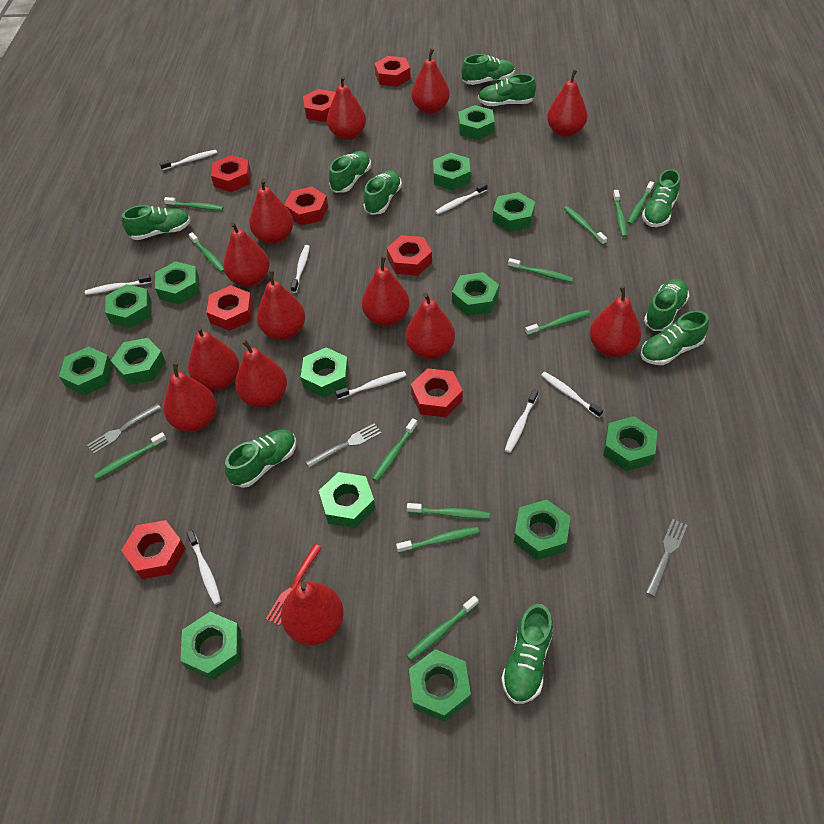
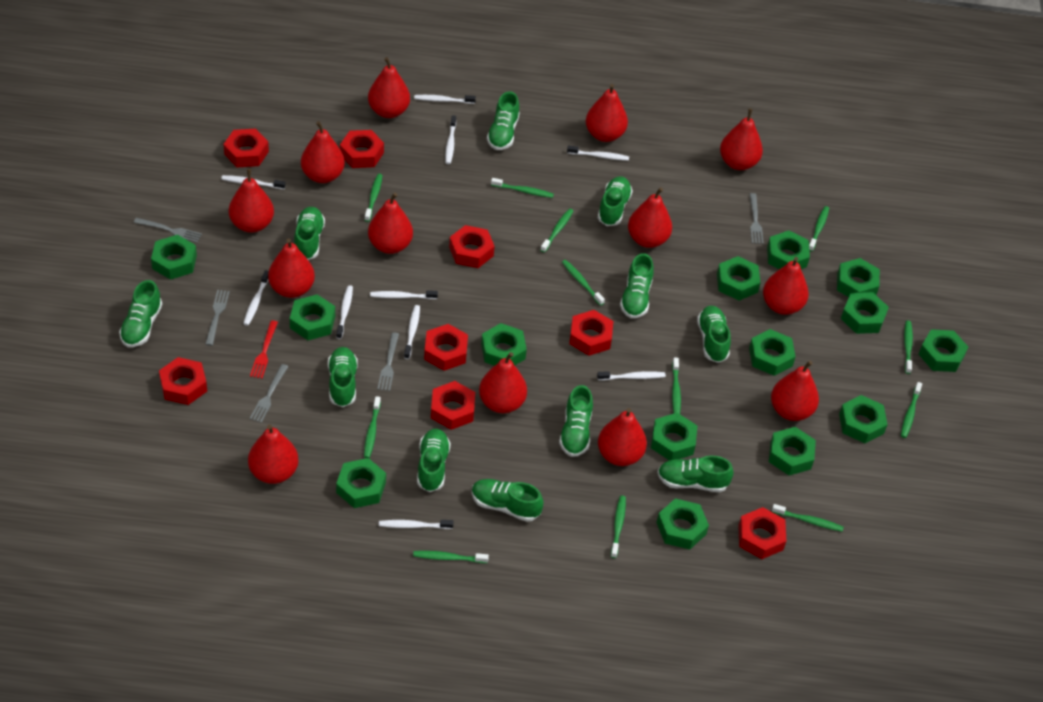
green shoe: [122,205,191,240] [225,429,296,488] [329,151,371,193] [363,170,402,215] [461,54,515,85] [478,74,536,106] [501,604,553,704] [640,311,709,365] [642,169,680,227] [644,279,689,331] = 10 -> [119,280,162,347] [294,207,325,260] [328,347,358,407] [417,429,451,492] [472,479,544,522] [487,92,520,150] [559,385,593,457] [598,176,633,226] [620,253,654,318] [657,456,734,492] [697,306,731,363] = 11
grey fork: [87,404,161,454] [306,423,381,468] [646,519,687,597] = 3 -> [134,218,202,243] [206,290,230,346] [249,364,289,423] [377,332,399,391] [749,193,764,244] = 5
white toothbrush: [85,274,152,295] [160,150,217,170] [187,530,221,605] [291,245,310,293] [335,371,406,400] [435,183,487,214] [505,389,538,453] [541,372,603,418] = 8 -> [221,175,286,189] [243,270,269,326] [336,285,353,339] [370,290,438,299] [379,520,453,529] [404,305,420,359] [414,95,476,104] [445,115,456,164] [567,146,629,161] [597,371,666,380] = 10

